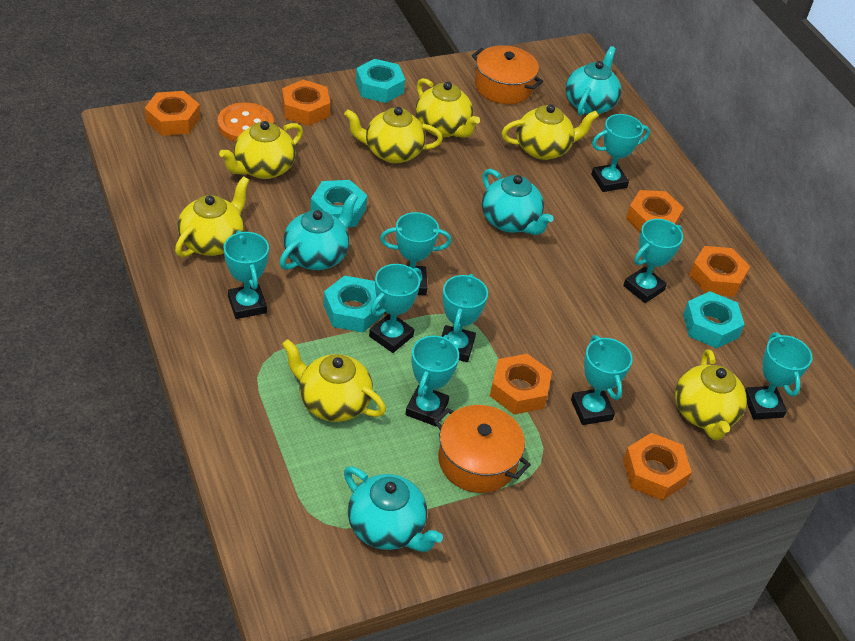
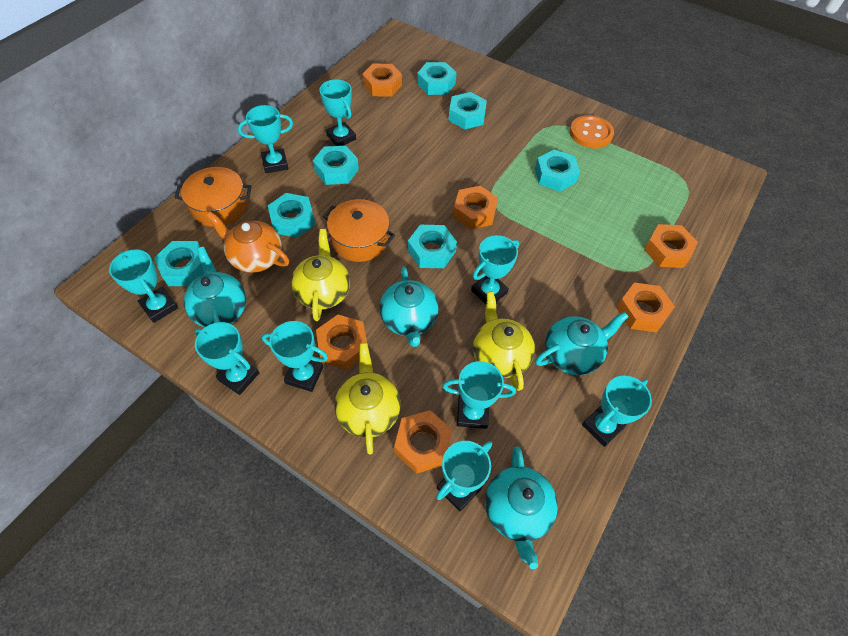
orange teapot: none = 0 -> [207,212,289,273] = 1
turquoise nut: [310,180,367,227] [323,275,383,332] [356,59,405,103] [683,291,745,348] = 4 -> [154,241,204,286] [268,193,316,238] [313,146,359,185] [408,225,457,268] [417,62,457,95] [448,92,487,129] [535,150,580,191] = 7
yellow teapot: [175,176,249,257] [219,121,303,179] [282,339,386,422] [344,107,443,163] [415,78,480,138] [502,104,599,160] [675,349,747,440] = 7 -> [291,229,350,321] [334,342,401,455] [473,291,535,391] = 3

